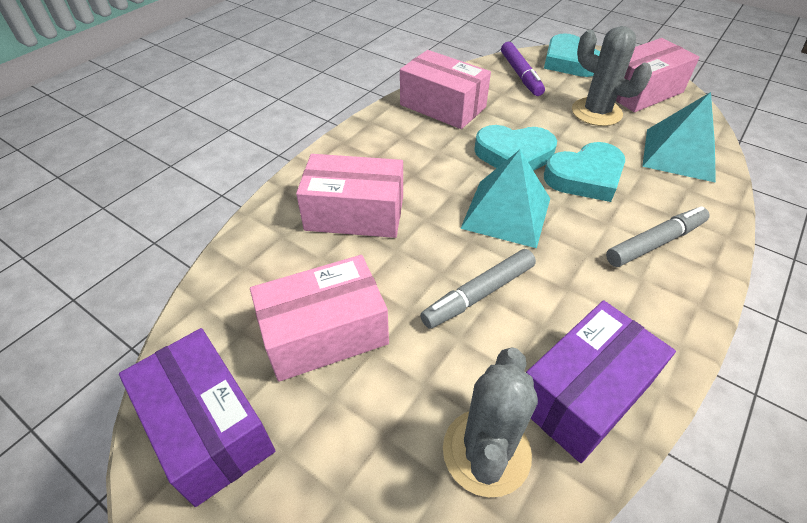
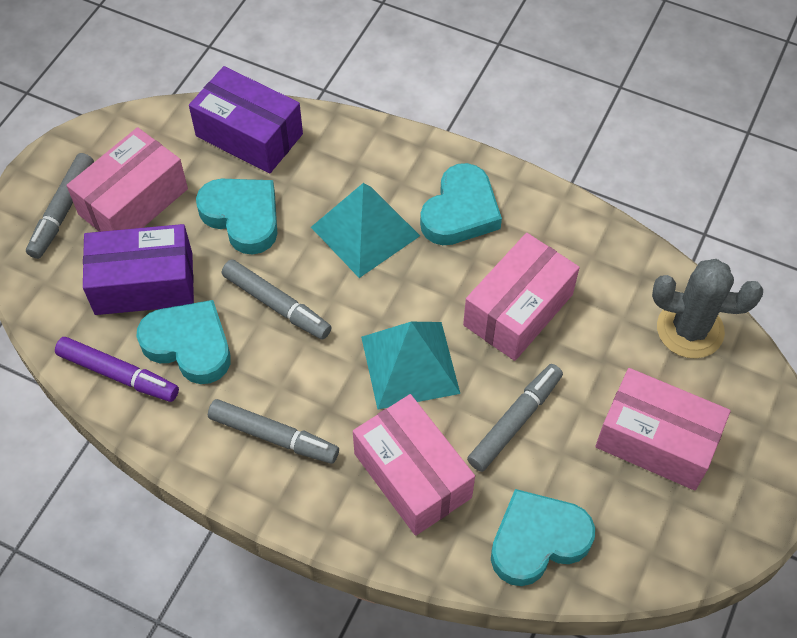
grey cactus: [443,348,538,497] [572,26,652,126] = 2 -> [652,259,763,359] = 1
grey marker: [420,249,536,329] [606,206,710,267] = 2 -> [26,153,94,259] [208,399,339,464] [222,259,332,340] [467,364,563,472] = 4
turquoise heart: [474,125,557,171] [544,34,600,77] [544,142,625,202] = 3 -> [137,300,231,384] [196,179,277,255] [420,163,502,245] [491,489,595,586] = 4

